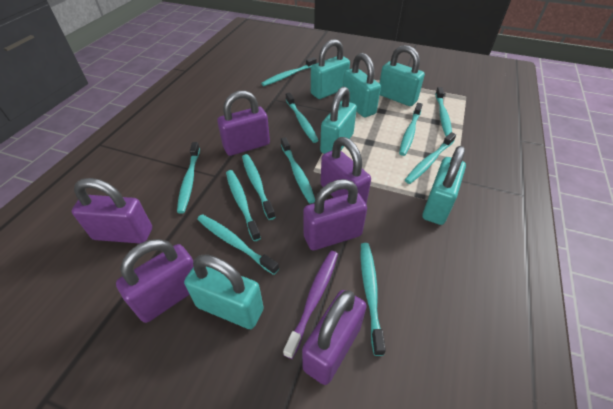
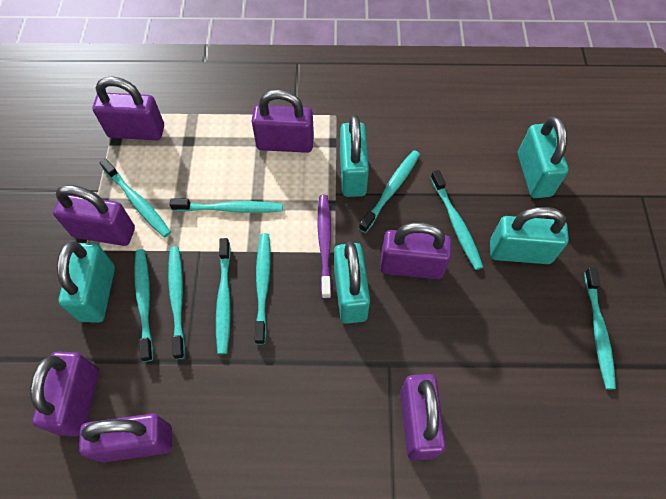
purple padlock: [71,178,152,244] [116,239,193,323] [217,90,270,156] [302,290,367,385] [303,179,367,250] [321,137,371,204] = 6 -> [30,351,99,437] [53,185,135,246] [79,413,172,463] [93,76,164,140] [252,89,314,153] [380,222,452,279] [400,374,446,460] = 7
turquoise padlock: [184,254,264,329] [311,39,350,99] [320,86,357,154] [342,53,381,117] [379,45,425,106] [422,146,466,225] = 6 -> [57,241,115,323] [334,242,370,324] [340,115,369,197] [490,207,569,264] [518,116,568,198] = 5
turquoise toothbrush: [177,142,200,214] [197,214,279,275] [226,170,261,241] [242,154,275,220] [261,57,317,86] [281,137,315,203] [286,93,318,143] [361,243,386,356] [399,103,423,156] [405,132,456,184] [435,87,452,137] = 11 -> [100,159,171,237] [134,249,153,362] [168,246,185,359] [169,199,283,213] [216,238,231,354] [254,233,270,345] [359,150,420,233] [430,170,483,270] [584,267,616,389] = 9

